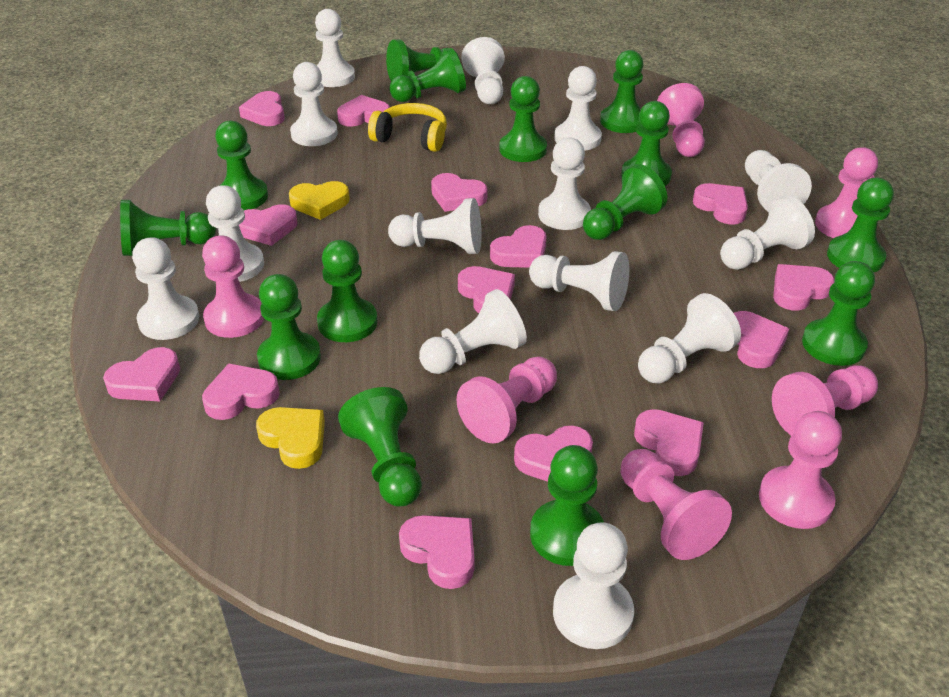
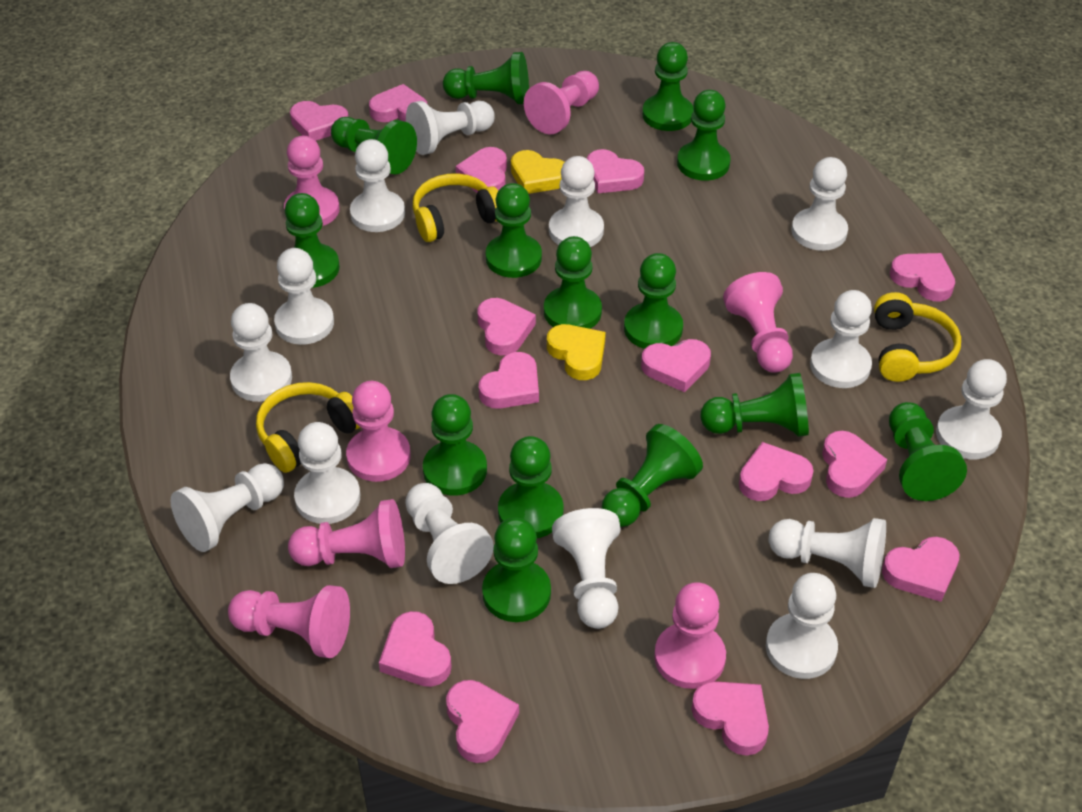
yellow headphones: [368,103,447,152] = 1 -> [256,382,360,473] [413,173,498,242] [874,292,961,382] = 3

